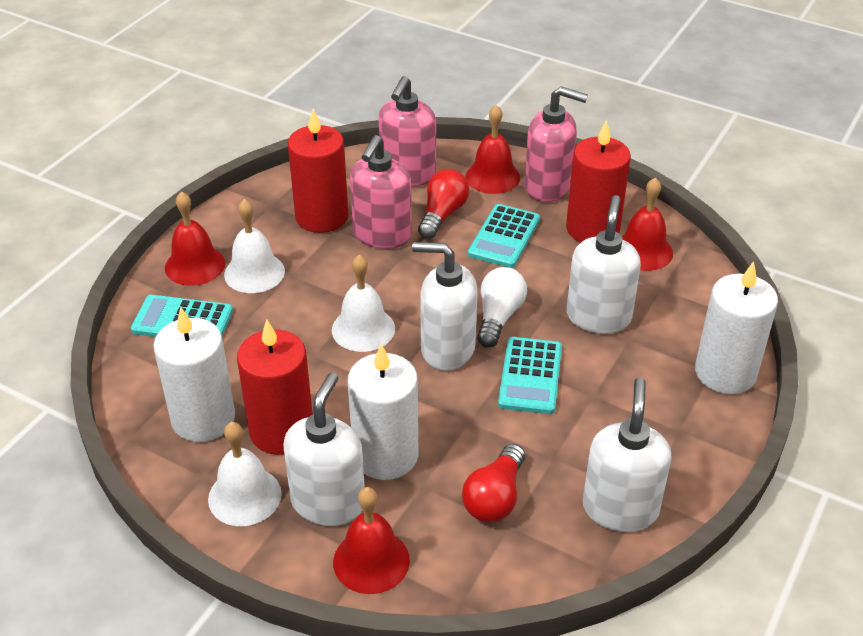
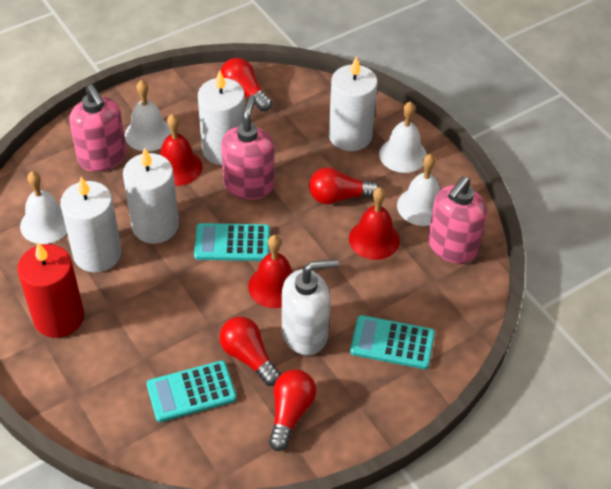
red bell: [165,192,225,286] [333,487,410,594] [465,105,520,194] [622,177,673,271] = 4 -> [160,114,203,186] [248,235,293,308] [349,187,400,260] = 3
red candle: [237,320,313,455] [288,109,348,233] [566,120,631,242] = 3 -> [17,243,84,338] = 1
red light bulb: [418,169,469,239] [462,443,525,522] = 2 -> [220,317,281,386] [221,58,272,111] [269,370,316,451] [309,167,379,204] = 4
white bell: [208,422,282,526] [224,199,285,293] [332,255,395,352] = 3 -> [20,171,67,244] [125,80,172,152] [379,102,427,173] [397,154,440,226] = 4
white candle: [153,307,235,442] [348,344,419,480] [695,261,778,394] = 3 -> [60,177,122,272] [123,147,179,244] [198,70,245,165] [329,56,378,151] = 4
white light bulb: [477,267,527,348] = 1 -> none = 0
white soap dispenser: [284,372,365,526] [412,242,478,371] [567,195,641,334] [583,378,672,532] = 4 -> [282,259,339,355] = 1

